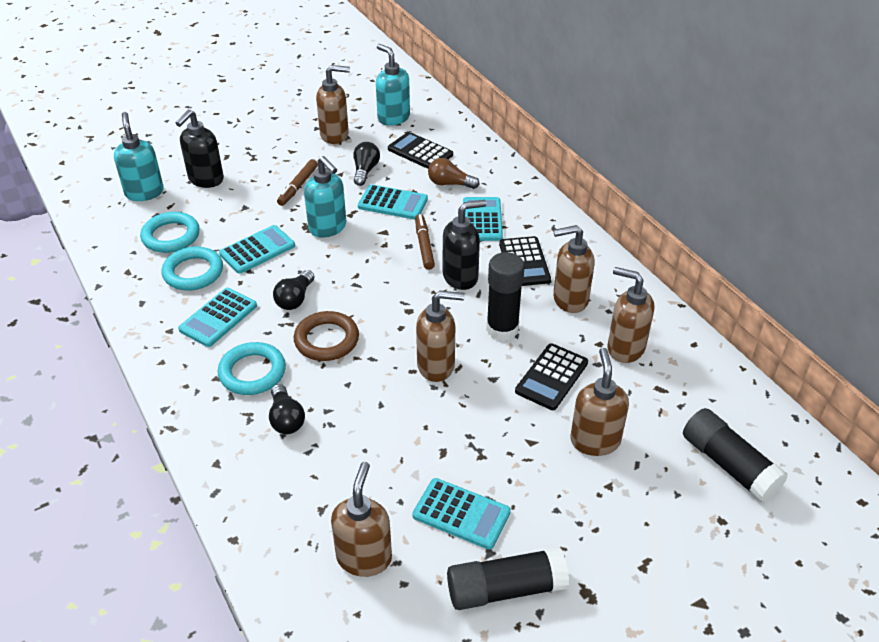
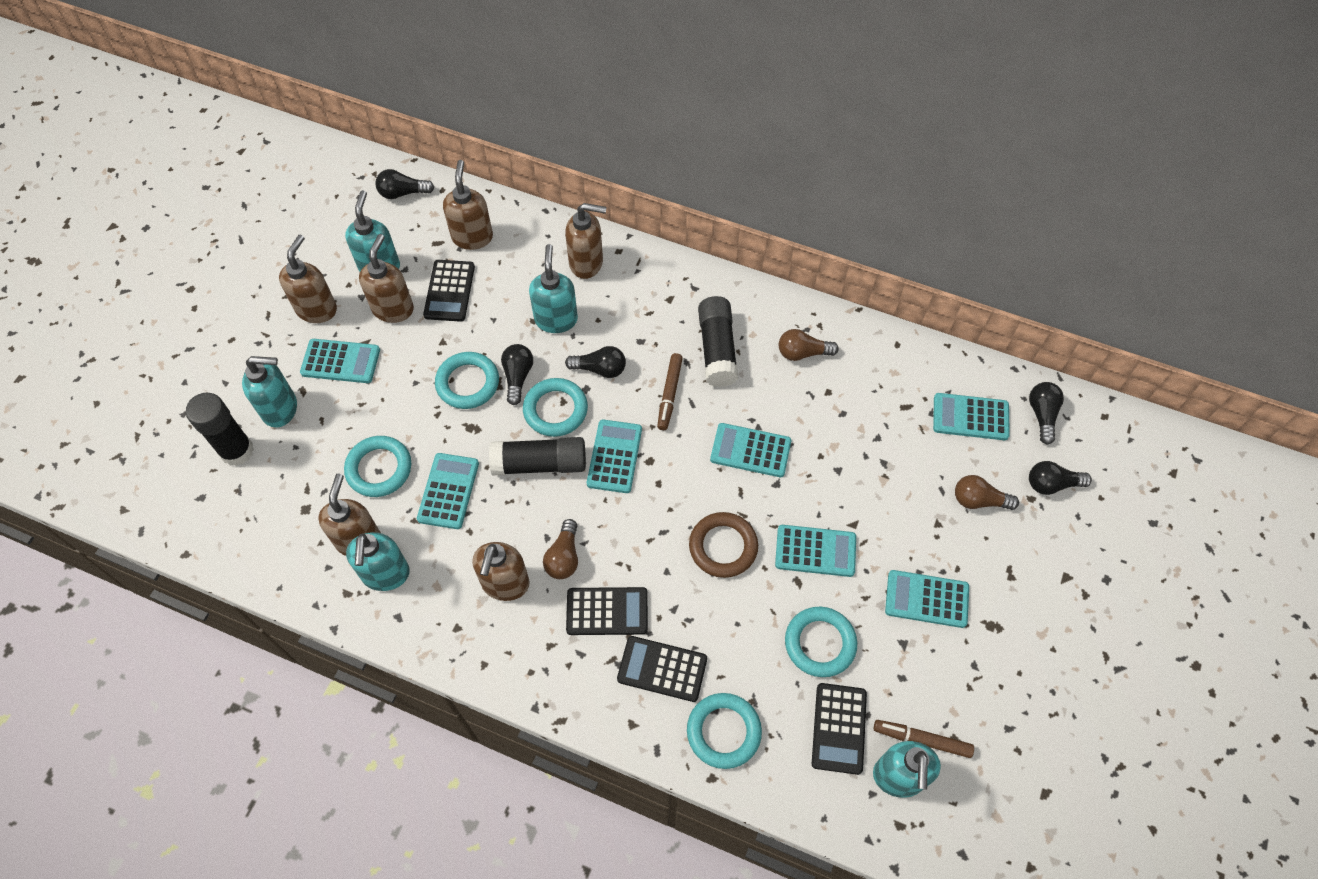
black calculator: [388,132,453,169] [499,236,551,286] [515,343,588,410] = 3 -> [423,260,475,322] [566,587,648,635] [617,636,707,702] [812,683,867,775] = 4
black light bulb: [269,384,305,434] [273,270,315,310] [353,142,380,186] = 3 -> [375,169,434,199] [501,344,533,405] [565,346,626,378] [1029,382,1064,445] [1029,461,1092,495] = 5
black soap dispenser: [176,110,224,188] [443,200,486,290] = 2 -> none = 0
brown light bulb: [428,158,480,189] = 1 -> [543,519,578,579] [779,329,839,361] [955,475,1019,510] = 3
turquoise calculator: [178,288,257,347] [219,225,295,274] [358,184,428,220] [413,478,511,550] [463,197,503,241] = 5 -> [300,339,380,383] [417,453,479,529] [587,419,642,493] [710,423,791,477] [775,525,856,577] [885,570,969,628] [933,393,1010,440] = 7
turquoise ring: [140,212,200,253] [161,247,223,291] [218,342,286,395] = 3 -> [344,436,411,497] [435,352,499,409] [523,378,588,437] [687,693,762,769] [785,607,857,677] = 5
turquoise soap dispenser: [114,112,164,201] [304,156,346,238] [376,44,410,126] = 3 -> [242,356,297,428] [345,190,400,272] [346,532,410,591] [529,244,578,333] [873,741,941,798] = 5

